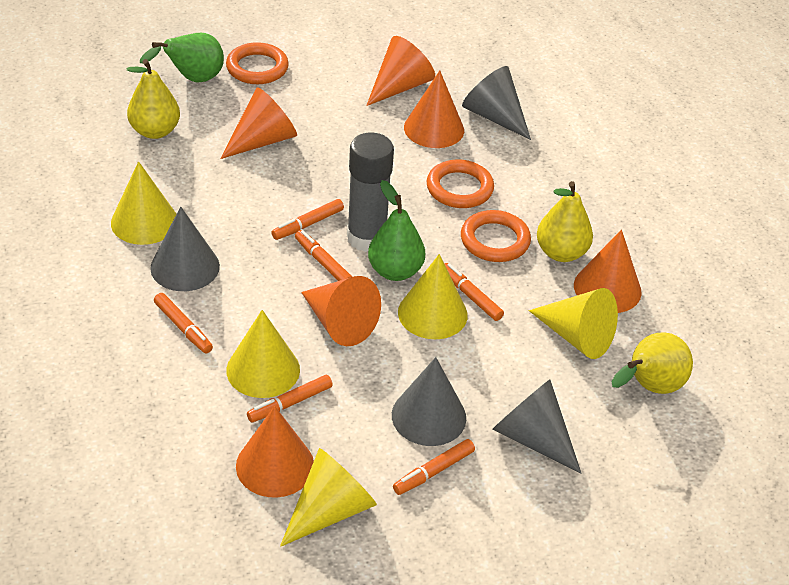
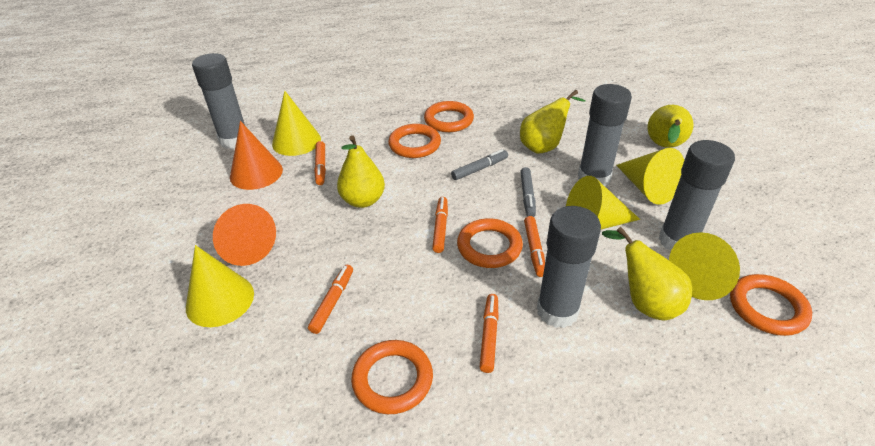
green pear: [140,33,224,83] [368,180,425,281] = 2 -> none = 0
grey cone: [150,207,220,291] [392,357,466,446] [462,66,531,140] [492,379,581,473] = 4 -> none = 0
grey glue stick: [347,133,394,252] = 1 -> [192,53,245,149] [537,206,601,328] [578,84,632,186] [659,140,735,251] = 4
grey marker: none = 0 -> [451,149,508,180] [520,167,536,217] = 2
orange cone: [220,87,297,159] [236,406,314,498] [301,276,381,346] [366,36,435,106] [404,70,464,148] [574,230,642,313] = 6 -> [213,204,276,266] [230,121,283,190] = 2
orange marker: [154,293,213,353] [247,375,333,423] [271,199,344,240] [295,230,352,281] [393,439,475,495] [444,263,504,321] = 6 -> [308,265,353,334] [314,141,326,185] [432,197,448,253] [480,294,499,373] [524,216,545,277] = 5
orange ring: [226,42,289,84] [427,159,494,208] [461,210,531,262] = 3 -> [351,340,433,414] [388,124,441,158] [424,101,474,132] [457,218,523,268] [730,274,812,336] = 5
yellow pear: [126,59,180,139] [537,181,593,262] [612,333,693,394] = 3 -> [337,135,385,208] [520,90,586,154] [602,227,692,321] [647,105,694,148] = 4

